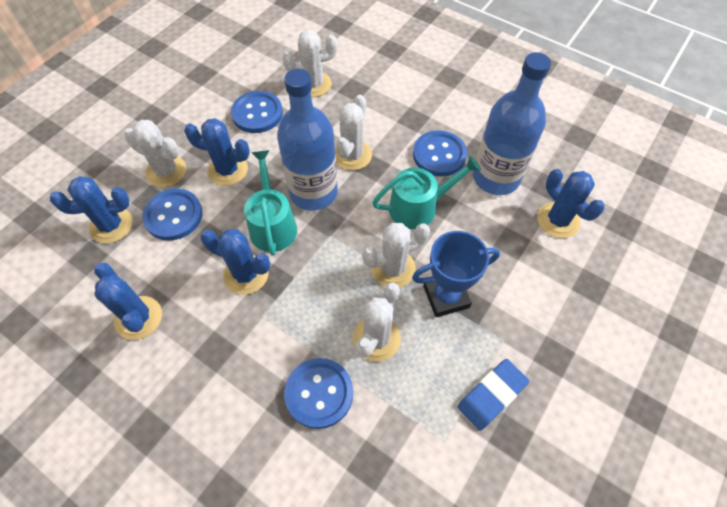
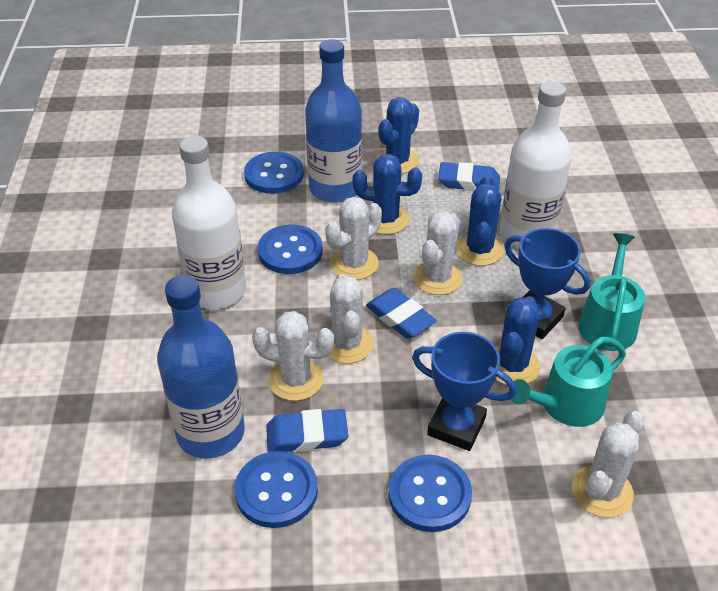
blue cactus: [50,176,133,243] [94,263,162,340] [184,118,250,186] [200,229,270,295] [537,169,605,238] = 5 -> [352,154,422,235] [376,97,419,174] [456,176,504,266] [496,296,541,385] = 4
blue eraser: [458,359,529,430] = 1 -> [266,409,348,452] [366,288,437,339] [438,162,500,191] = 3
blue trophy: [412,231,500,317] = 1 -> [412,332,517,451] [505,228,591,339] = 2
white bottle: none = 0 -> [172,136,246,309] [500,81,572,247] = 2

